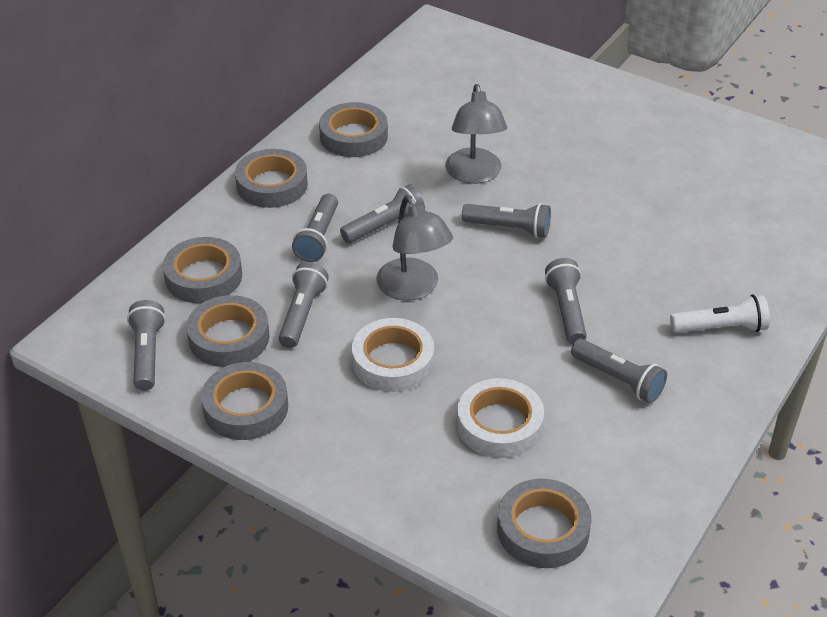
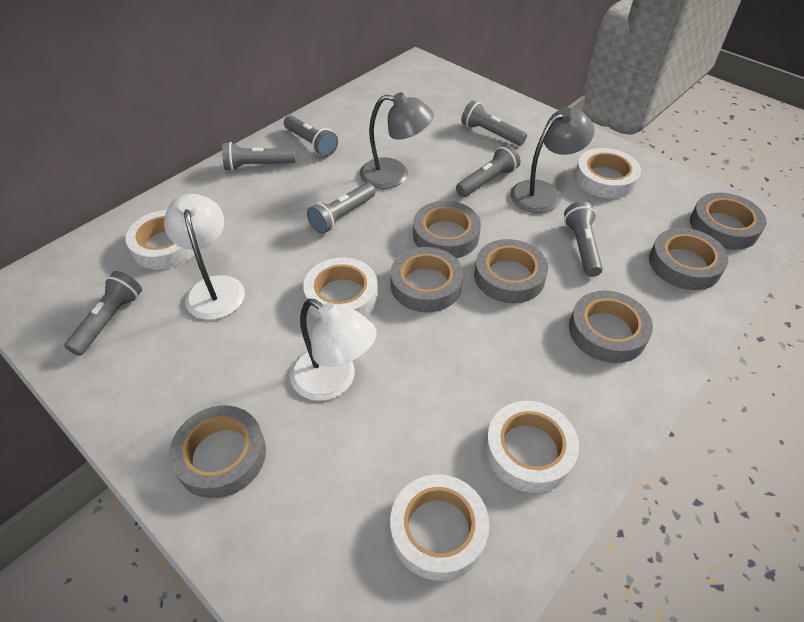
grey tape: [163,237,242,303] [187,295,270,367] [201,362,288,440] [235,149,308,208] [319,102,388,157] [497,479,592,568] = 6 -> [169,406,266,498] [390,247,463,312] [413,201,481,258] [474,239,548,303] [569,291,653,363] [649,228,728,290] [690,193,767,250] = 7
white flashlight: [670,295,770,333] = 1 -> none = 0
white lamp: none = 0 -> [164,194,245,320] [290,299,377,401] = 2
white tape: [352,318,434,392] [457,378,544,458] = 2 -> [125,210,194,269] [303,257,378,319] [390,474,489,581] [485,401,579,493] [575,148,641,199] = 5

